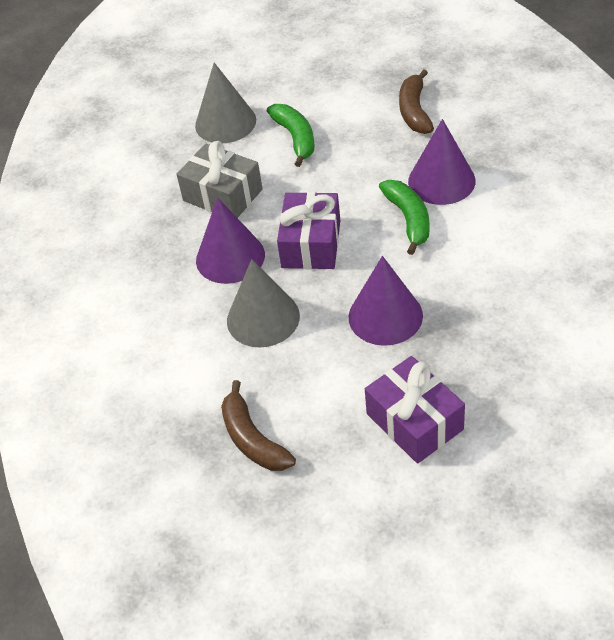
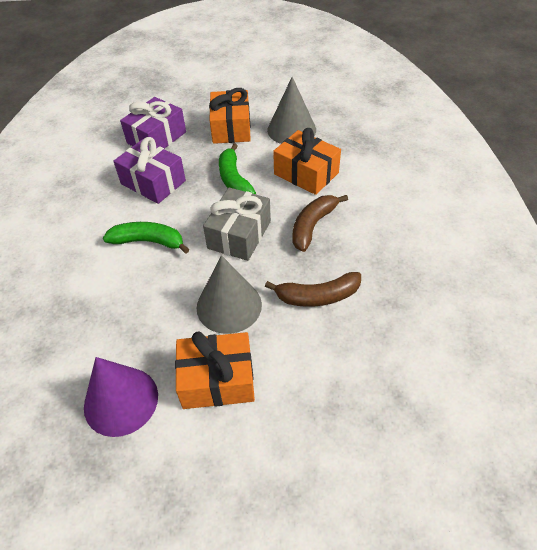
orange gift: none = 0 -> [175,332,255,409] [209,88,251,144] [273,128,341,195] = 3
purple cone: [196,197,265,284] [349,256,423,346] [408,119,476,205] = 3 -> [84,357,158,437] = 1

